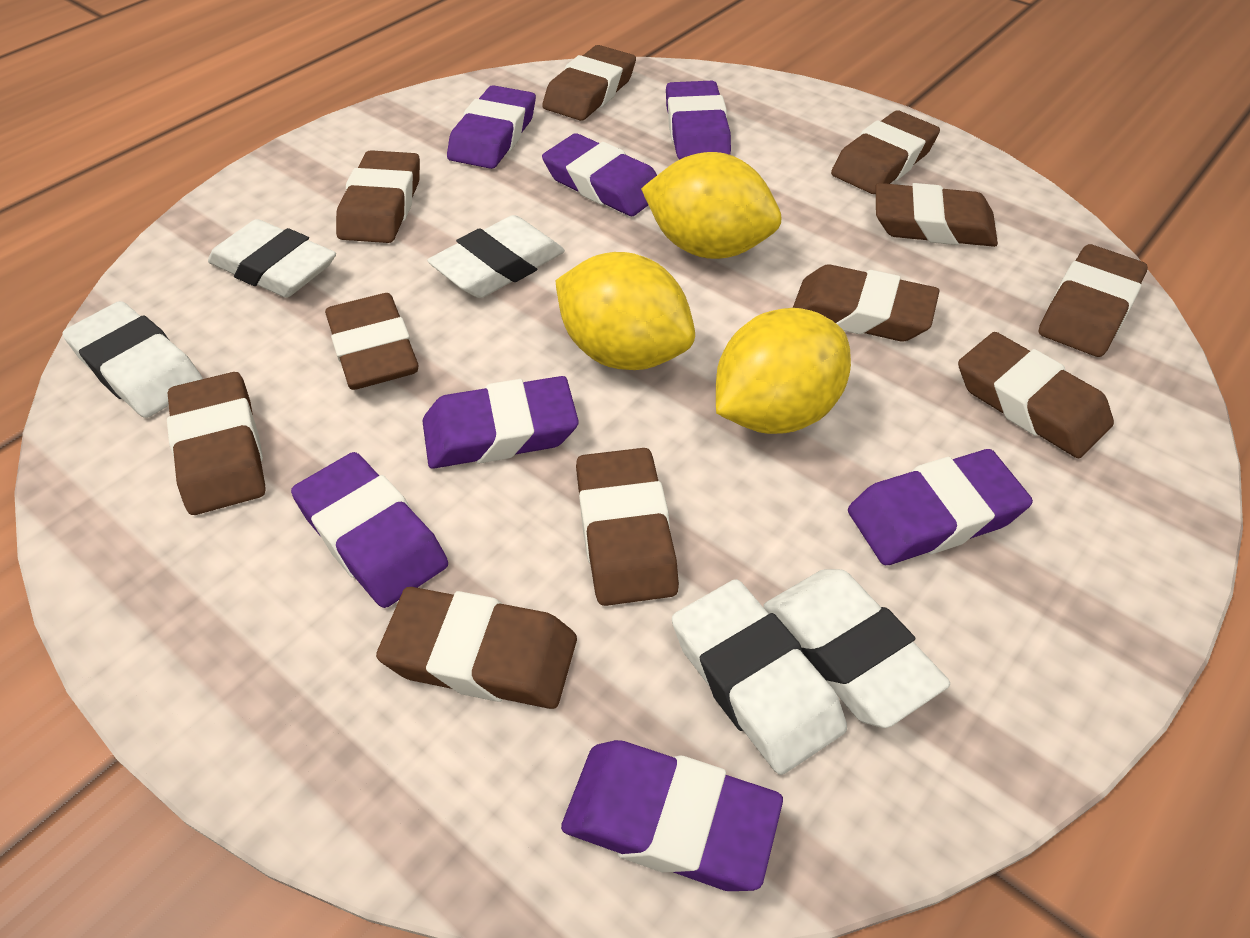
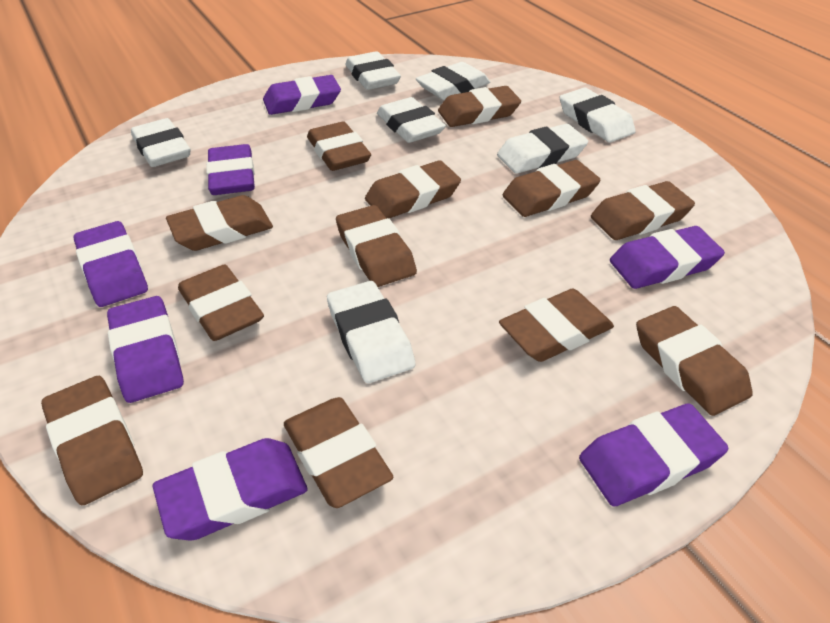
brown eraser: [167,372,266,515] [325,293,418,390] [336,150,420,243] [376,587,577,709] [542,45,636,121] [576,448,679,606] [793,264,939,341] [831,111,940,194] [876,183,998,247] [958,332,1114,459] [1039,244,1148,357] = 11 -> [41,376,143,505] [166,195,273,251] [178,265,264,341] [284,397,393,508] [307,121,371,171] [336,205,417,287] [365,160,461,218] [438,86,521,127] [499,289,614,362] [503,160,601,217] [591,181,695,240] [636,306,753,416] = 12
white eraser: [63,301,203,418] [208,219,336,298] [427,215,565,298] [672,579,847,775] [763,569,950,728] = 5 -> [131,118,190,167] [327,281,416,383] [345,51,401,90] [377,97,446,143] [416,62,490,100] [497,124,588,174] [560,88,636,143] = 7
yellow lemon: [555,252,695,370] [641,152,782,259] [716,308,851,434] = 3 -> none = 0

